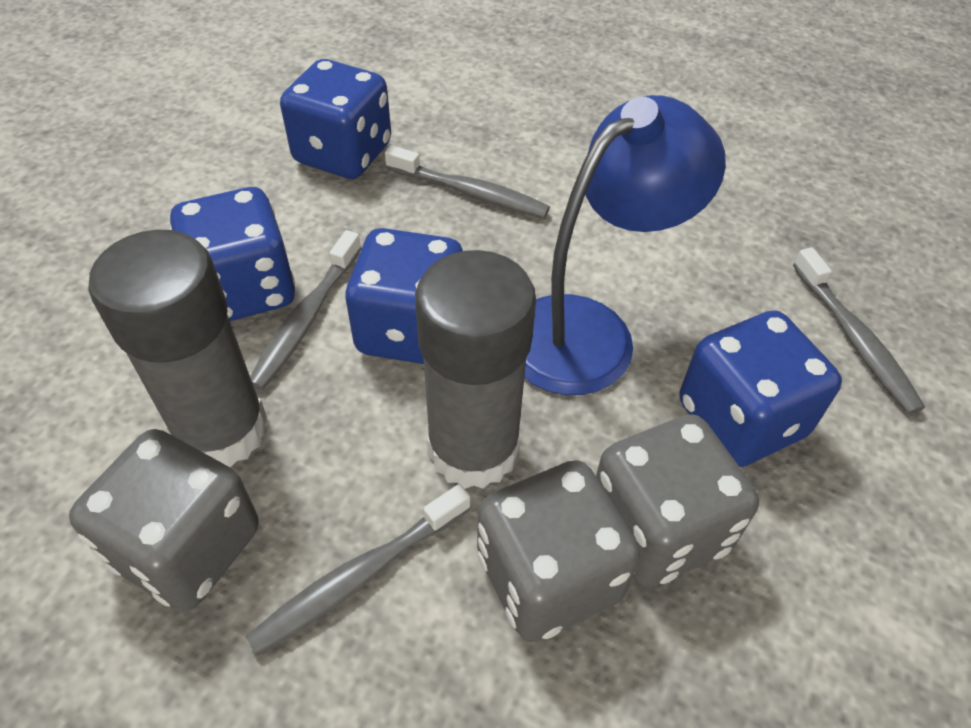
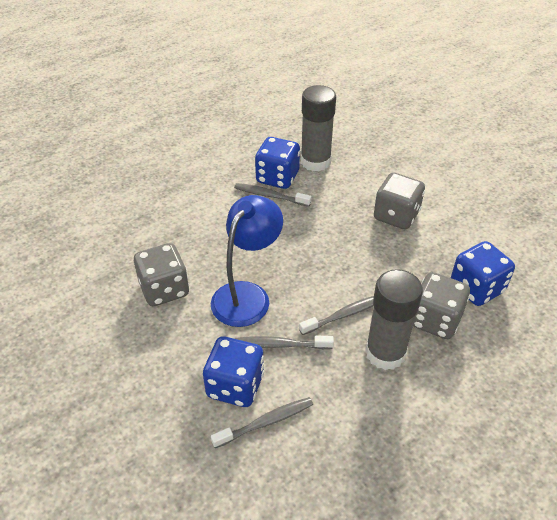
blue dice: [170,187,295,321] [280,59,391,179] [345,228,463,364] [679,310,842,467] = 4 -> [203,336,264,407] [255,137,300,189] [451,241,515,306] = 3

